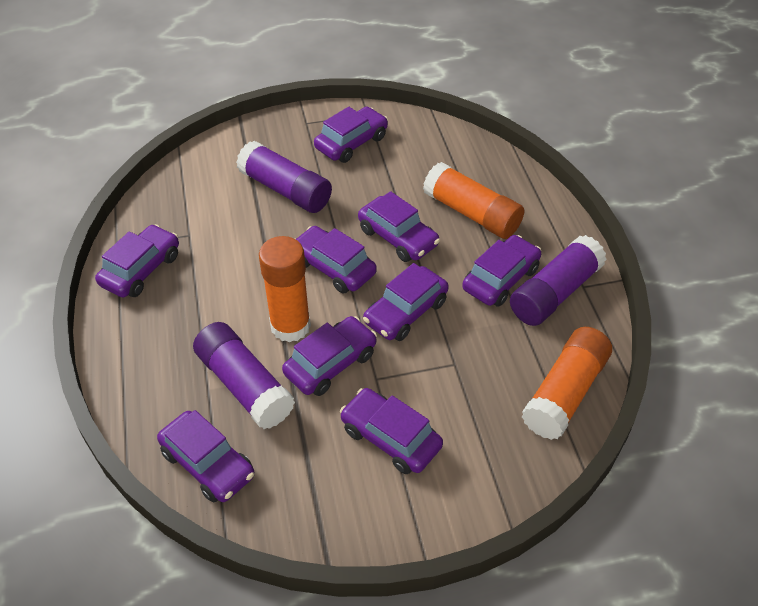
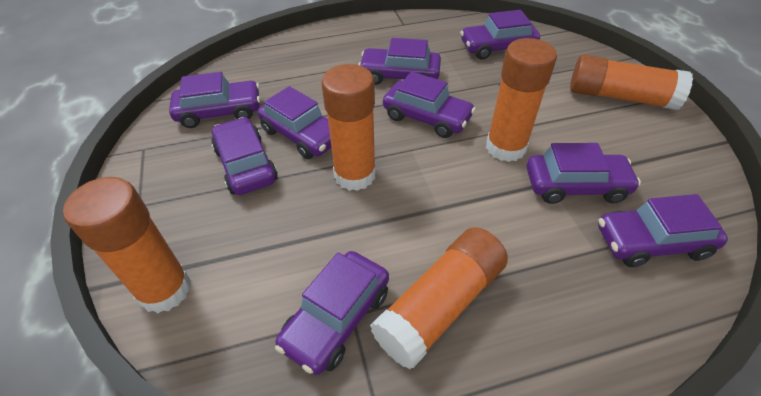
orange glue stick: [259,236,311,342] [423,162,524,239] [522,327,612,440] = 3 -> [63,177,191,313] [321,64,376,191] [370,227,508,369] [486,38,557,162] [570,55,693,110] = 5
purple glue stick: [193,322,295,429] [236,141,332,213] [510,235,607,326] = 3 -> none = 0

